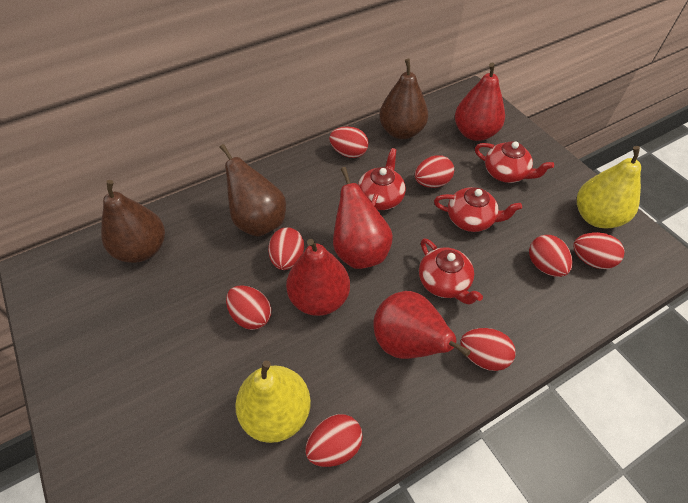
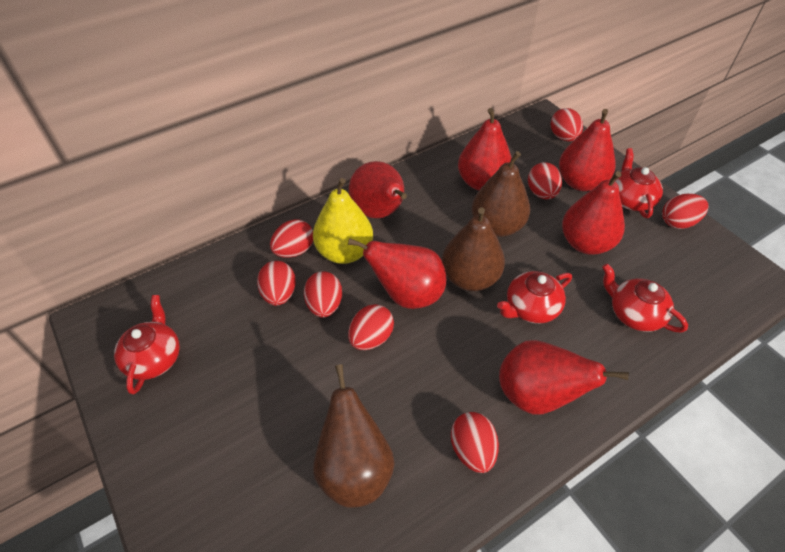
red pear: [286,239,350,316] [333,167,393,269] [373,291,471,359] [455,63,505,141] = 4 -> [348,238,446,309] [349,161,407,218] [458,108,512,191] [499,340,629,415] [559,109,616,191] [562,171,625,255] = 6
yellow pear: [235,360,311,443] [577,146,641,228] = 2 -> [313,178,373,264] = 1

